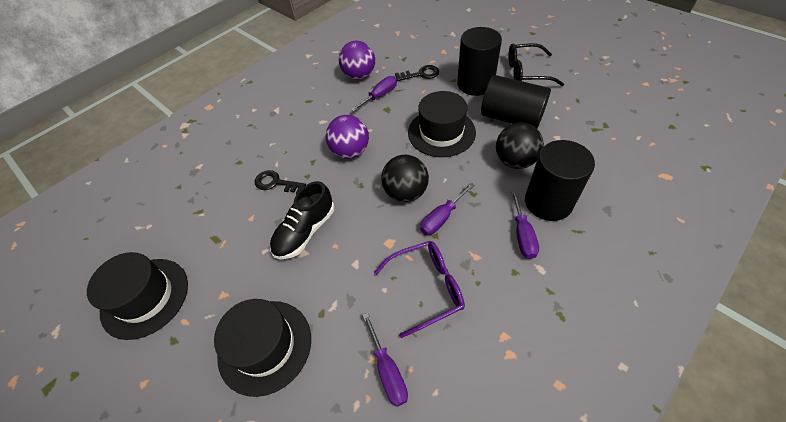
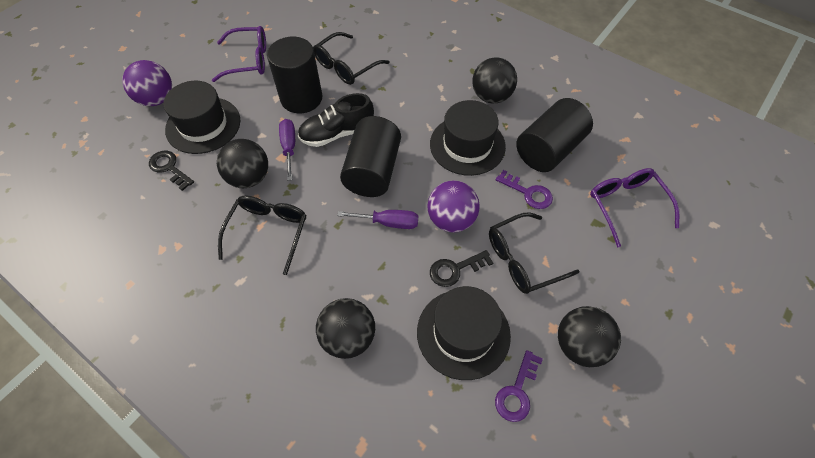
black ball: [381,155,429,202] [496,123,544,169] = 2 -> [217,139,268,188] [316,298,375,359] [472,57,517,103] [558,306,621,367] = 4
black glasses: [508,43,564,86] = 1 -> [218,195,306,275] [313,32,390,85] [489,212,580,294] = 3
purple glasses: [374,241,465,338] = 1 -> [212,26,266,82] [590,168,680,247] = 2
purple key: none = 0 -> [495,350,543,422] [496,170,553,209] = 2
purple screwdriver: [351,76,397,112] [362,313,408,407] [420,183,474,235] [511,189,539,259] = 4 -> [279,119,295,180] [337,210,418,229] = 2

